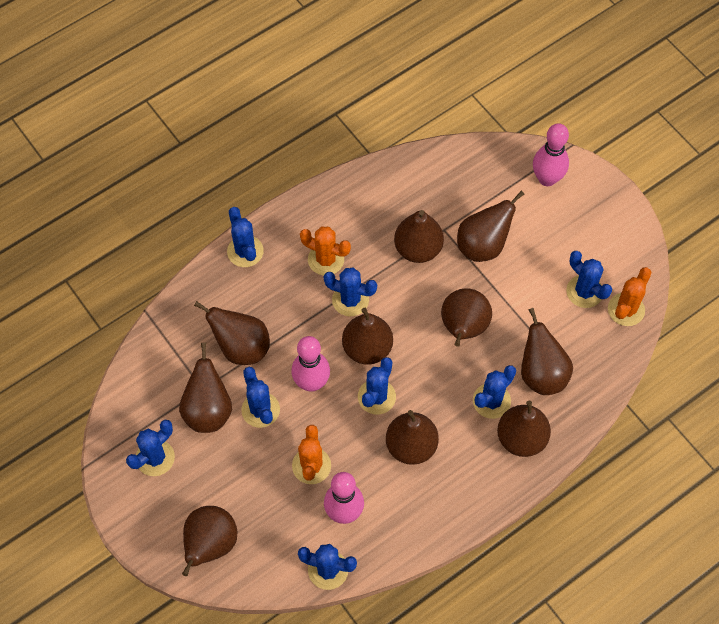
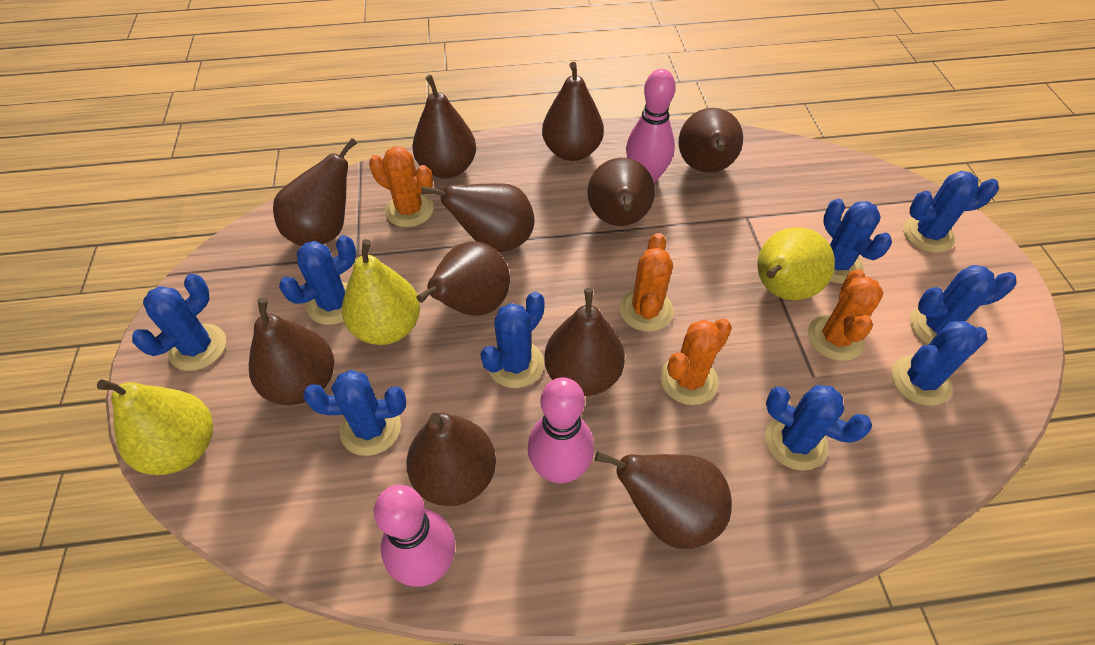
blue cactus: [126,420,175,476] [227,207,264,267] [241,367,280,428] [298,544,357,590] [324,267,377,316] [358,357,396,415] [473,365,516,419] [566,251,612,308] = 8 -> [132,274,226,371] [279,235,356,325] [303,370,406,456] [480,291,545,388] [765,385,872,471] [823,199,892,284] [891,321,987,406] [903,171,999,253] [910,265,1016,345] = 9
brown pear: [179,343,232,433] [182,506,237,576] [194,301,270,365] [342,308,393,365] [386,410,439,465] [394,210,444,263] [441,288,492,347] [457,191,524,262] [497,401,551,457] [521,308,573,395] = 10 -> [249,298,334,405] [273,138,357,246] [406,413,496,506] [412,75,476,178] [417,241,510,316] [421,183,534,252] [542,62,604,161] [544,288,625,396] [587,158,655,226] [595,451,732,549] [679,108,743,173] = 11
orange cactus: [292,425,331,484] [300,227,351,276] [608,267,651,326] = 3 -> [369,146,434,227] [620,233,674,332] [660,318,732,405] [808,269,883,361] = 4
yellow pear: none = 0 -> [97,380,213,475] [342,239,420,345] [757,227,835,300] = 3

